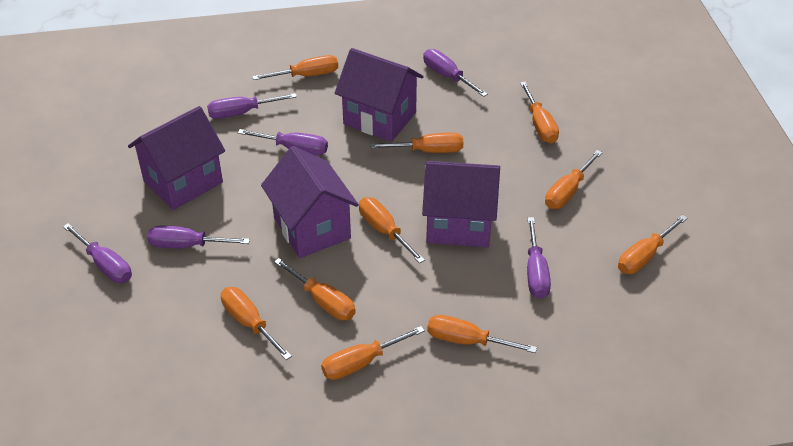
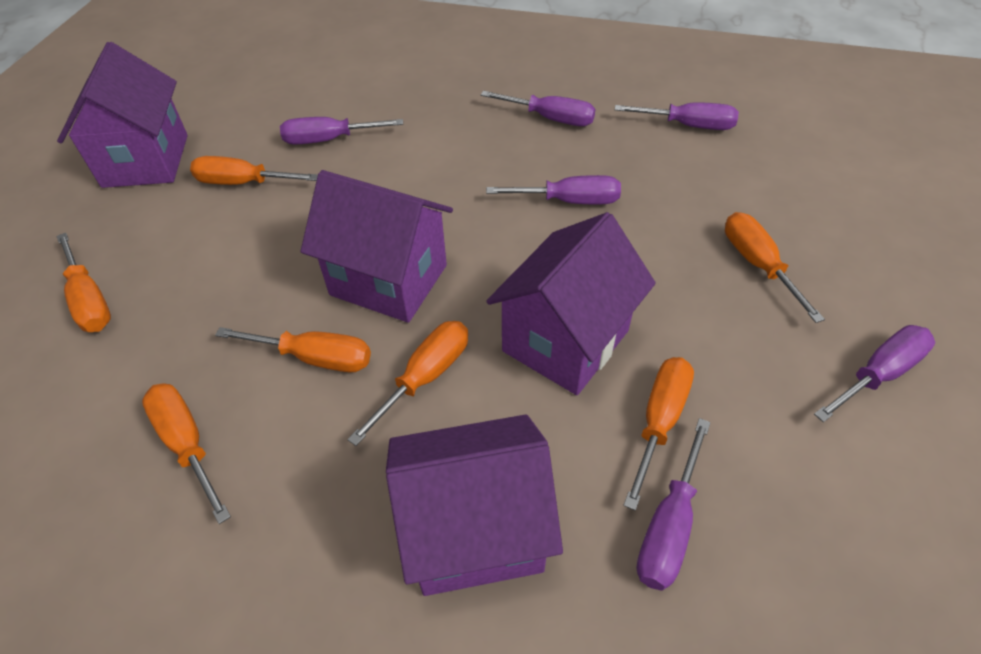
orange screwdriver: [221,287,292,360] [252,55,338,80] [274,258,356,320] [321,326,425,380] [359,197,425,263] [370,133,463,153] [427,315,537,353] [520,82,559,143] [545,150,603,209] [618,215,688,274] = 10 -> [56,233,111,332] [142,383,231,524] [190,156,318,185] [215,327,371,372] [347,321,468,446] [624,357,694,511] [725,212,825,323] = 7

